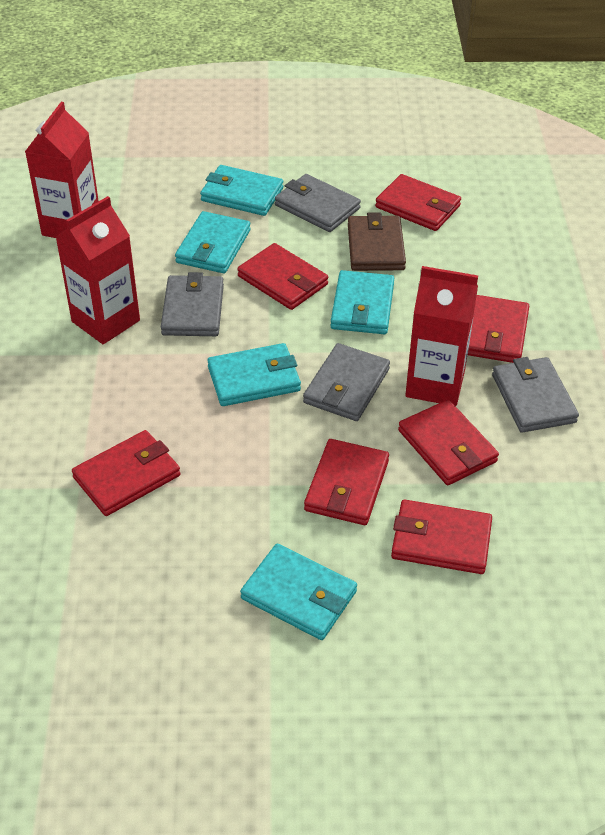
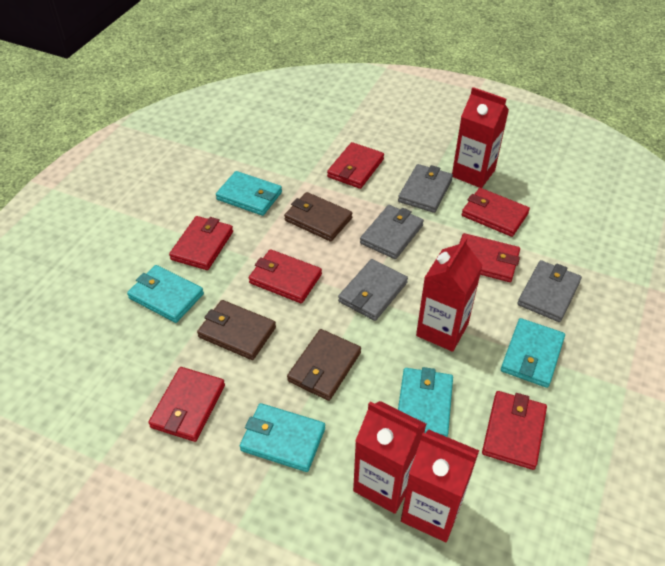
brown wallet: [348,212,406,271] = 1 -> [197,300,276,360] [284,192,353,242] [287,329,361,401] = 3
red carton: [25,102,99,238] [56,196,140,344] [405,266,478,406] = 3 -> [353,401,426,514] [401,430,479,542] [416,237,483,352] [452,87,509,188] = 4

